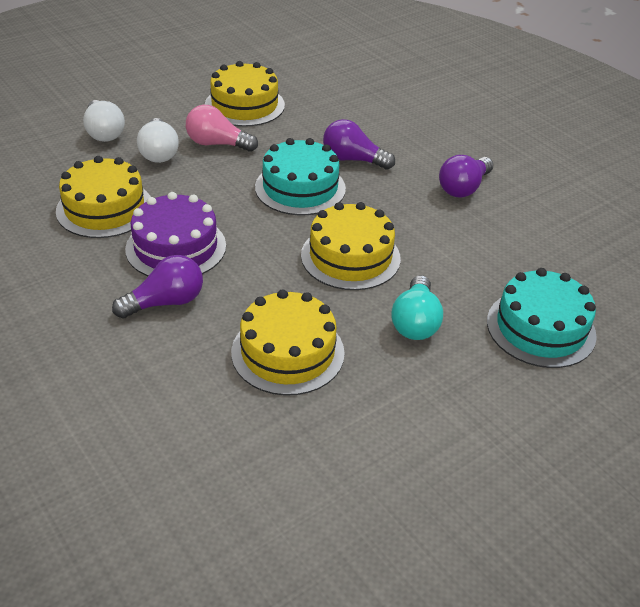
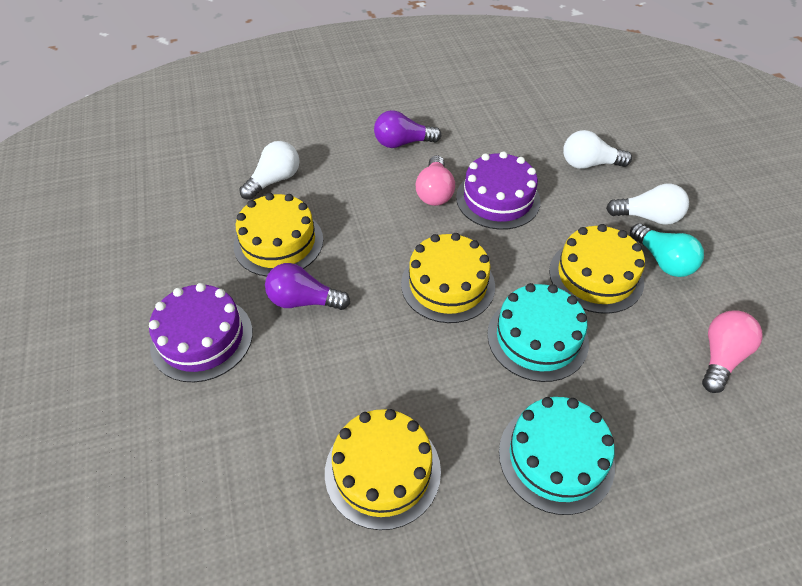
pink light bulb: [186,105,258,152] = 1 -> [416,155,455,206] [702,310,763,393] = 2
purple cake: [125,192,226,276] = 1 -> [149,283,253,382] [456,151,541,230] = 2
purple light bulb: [112,255,203,319] [323,119,395,170] [439,155,493,198] = 3 -> [265,263,350,310] [374,110,442,148] = 2
white light bulb: [83,100,125,142] [137,118,179,163] = 2 -> [239,141,300,200] [563,130,632,169] [606,183,689,225] = 3

